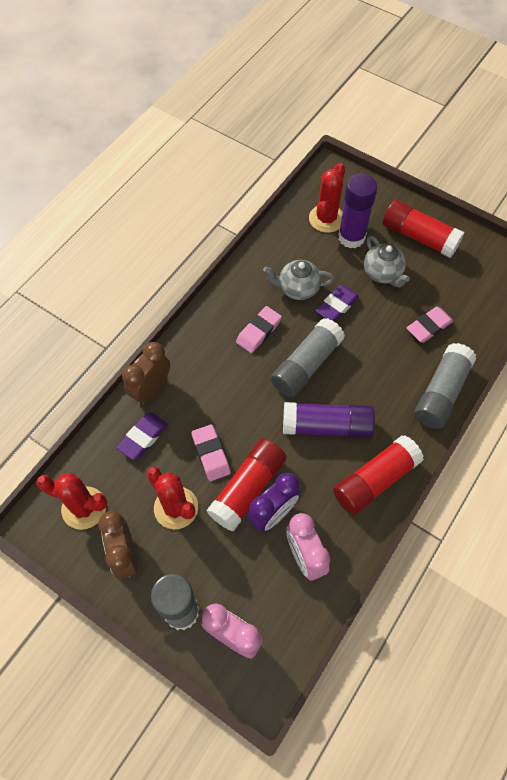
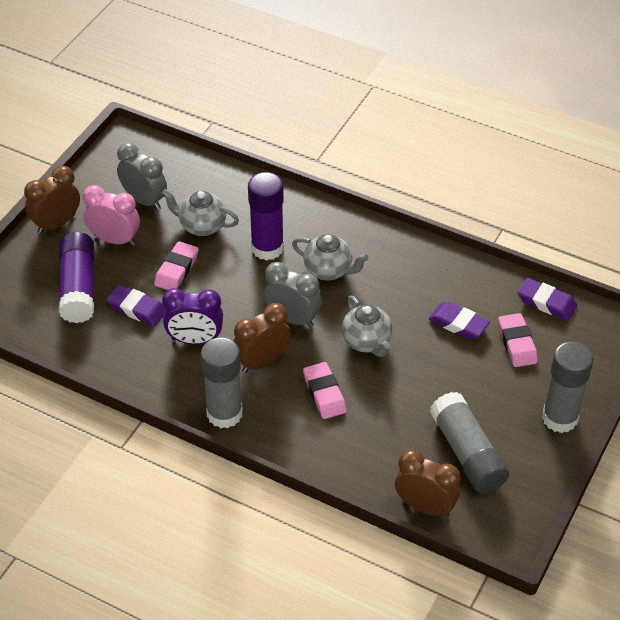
brown clock: [98,511,138,579] [122,342,170,405] = 2 -> [24,166,80,234] [234,303,291,373] [395,449,460,517] = 3
grey clock: none = 0 -> [117,143,167,210] [263,262,322,328] = 2
grey teapot: [263,260,335,300] [364,236,410,287] = 2 -> [161,189,239,236] [292,234,368,280] [341,295,392,357] = 3
pink clock: [201,603,263,659] [286,513,330,580] = 2 -> [83,185,140,246] = 1
purple eraser: [117,413,168,460] [316,285,359,322] = 2 -> [106,285,165,326] [429,301,490,340] [518,278,577,320] = 3
red cactus: [36,473,107,530] [147,466,198,529] [309,163,345,233] = 3 -> none = 0
red glue stick: [206,438,286,531] [333,435,424,515] [382,200,465,258] = 3 -> none = 0

